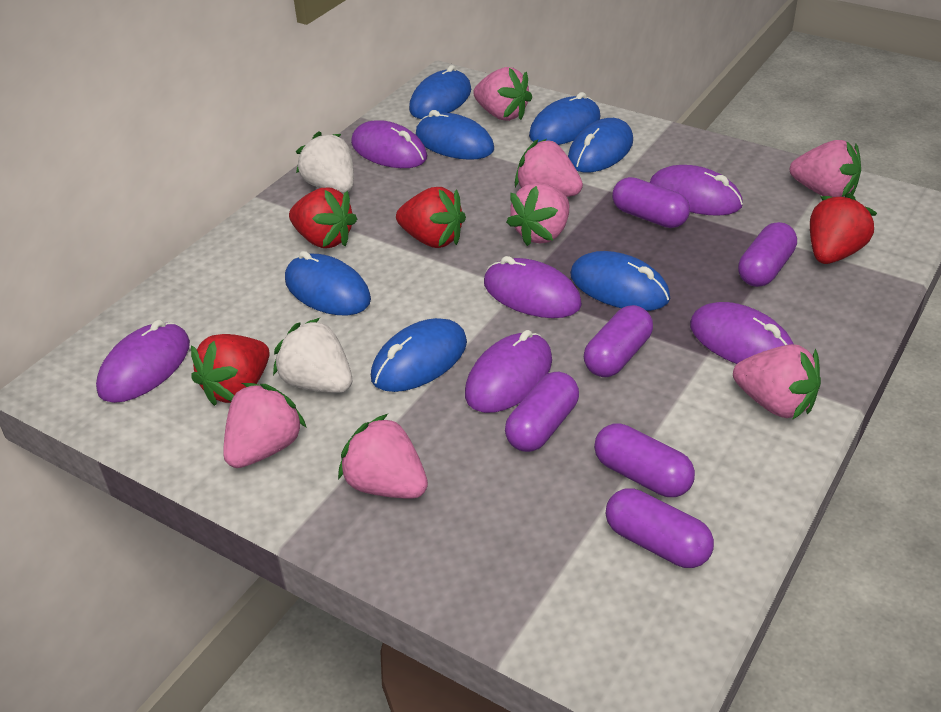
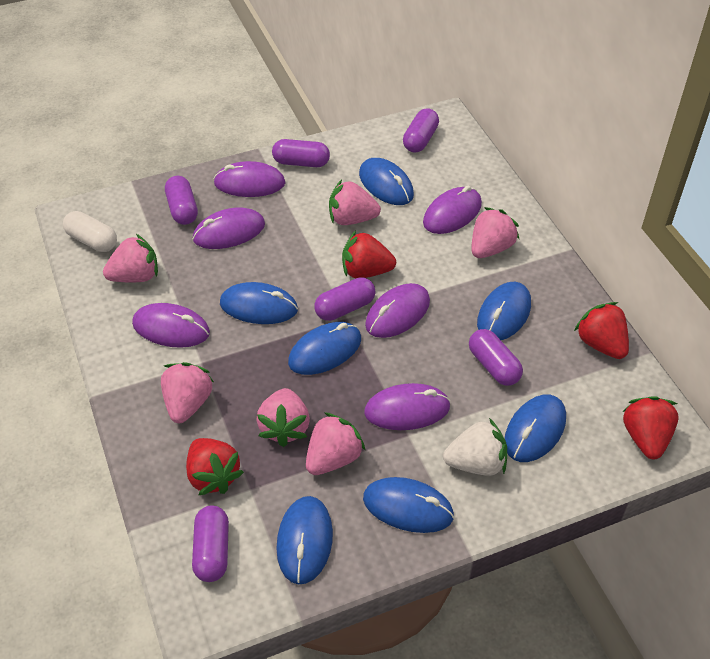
pink strawberry: [223,383,307,468] [338,414,428,498] [473,67,532,121] [506,183,569,246] [515,139,583,197] [733,344,821,420] [790,140,861,197] = 7 -> [103,234,158,282] [161,362,214,423] [256,388,310,447] [306,412,366,475] [329,180,381,225] [471,207,519,258] = 6
white capsule: none = 0 -> [63,211,117,252] = 1
white strawberry: [273,318,352,393] [296,131,354,194] = 2 -> [443,418,507,476] = 1

